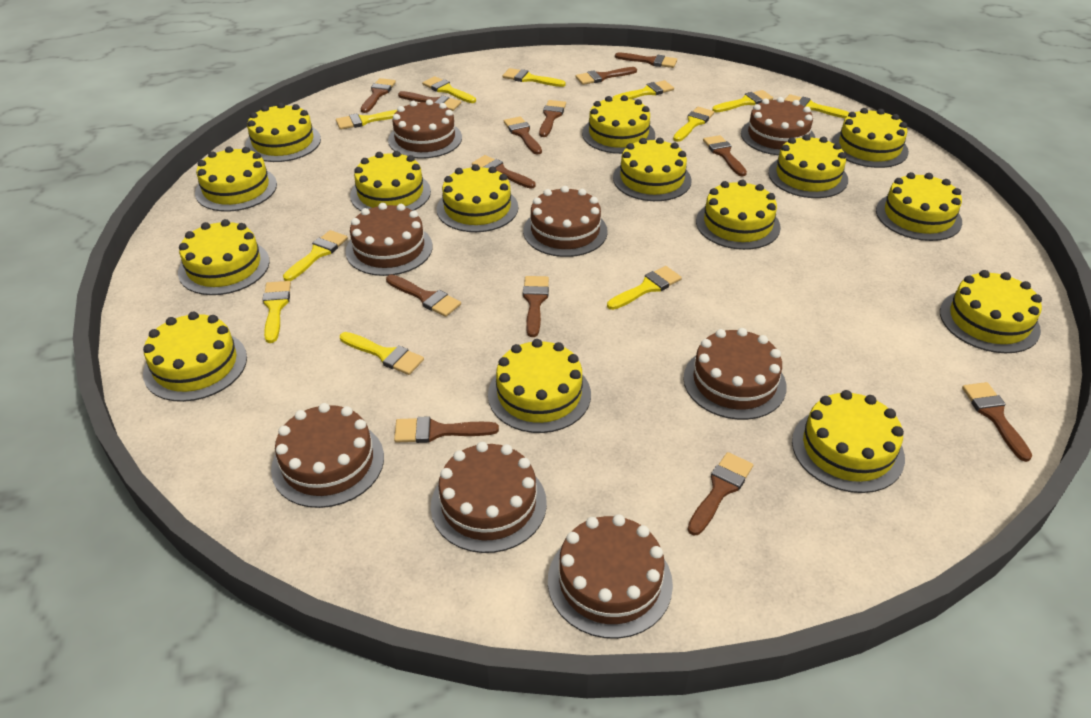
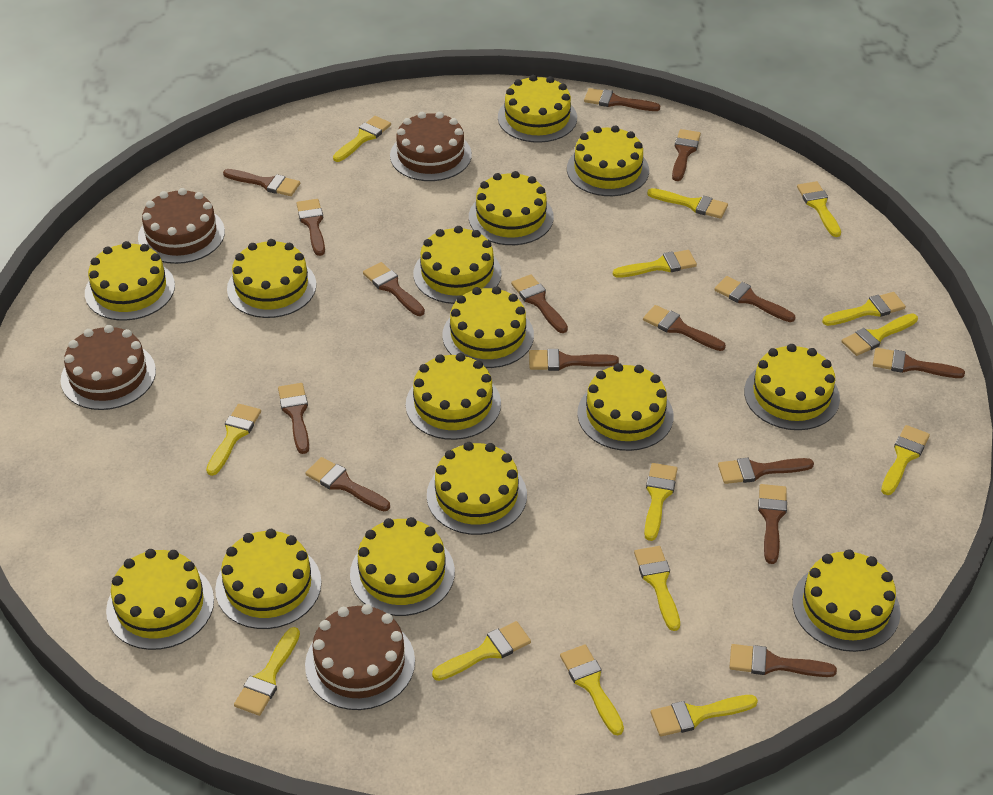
brown brush: [361,78,396,113] [386,275,461,317] [394,416,499,443] [398,91,461,111] [472,155,536,189] [504,116,542,155] [523,276,549,337] [539,100,566,137] [575,67,637,85] [615,53,677,68] [687,452,753,536] [703,135,747,176] [962,382,1032,462] = 13 -> [223,169,300,196] [278,383,309,454] [296,199,325,256] [305,457,390,511] [363,262,425,316] [511,274,568,333] [529,349,619,371] [584,88,660,111] [643,305,726,351] [672,129,701,181] [714,276,796,322] [718,458,814,484] [729,644,837,677] [758,484,787,564] [873,348,965,378] = 15
brown cake: [271,403,384,508] [345,203,433,276] [388,99,462,159] [431,442,547,553] [523,186,608,257] [548,514,673,639] [683,328,786,420] [741,97,815,155] = 8 -> [61,325,156,410] [138,188,225,264] [305,604,415,710] [390,112,472,181] = 4
yellow brush: [262,281,291,343] [283,230,348,281] [336,110,397,130] [340,332,424,375] [422,76,476,103] [503,68,566,87] [607,266,682,310] [613,80,674,99] [673,107,714,142] [712,90,773,113] [785,94,850,118] = 11 -> [206,404,261,476] [234,627,300,716] [333,116,391,162] [432,621,531,681] [560,645,624,736] [613,250,697,278] [634,546,680,631] [644,463,678,541] [647,188,728,219] [651,695,758,737] [797,181,841,237] [822,292,906,326] [841,313,918,356] [881,425,930,495] = 14

